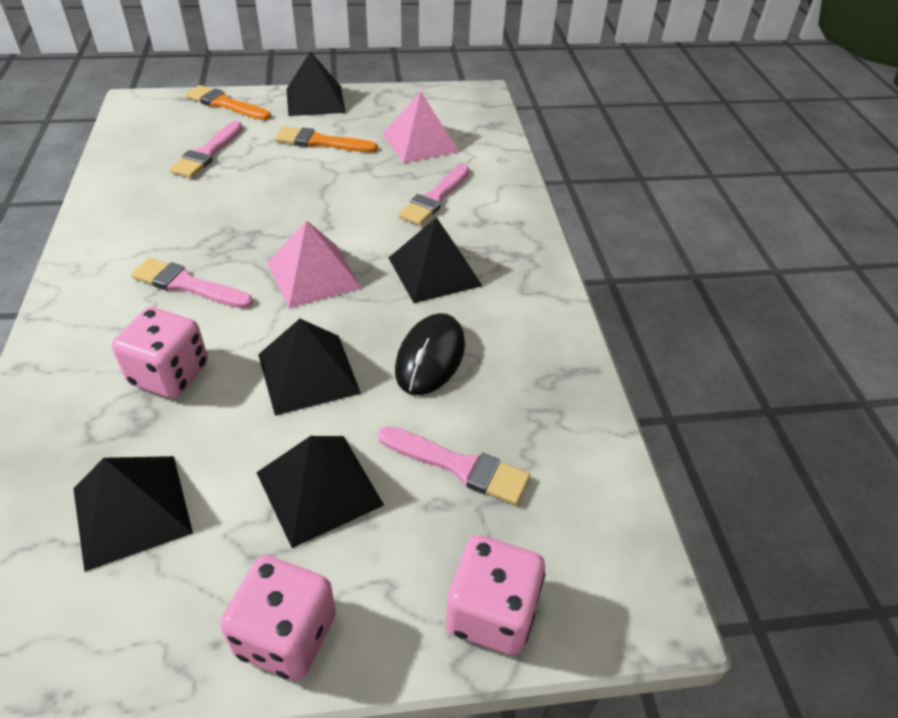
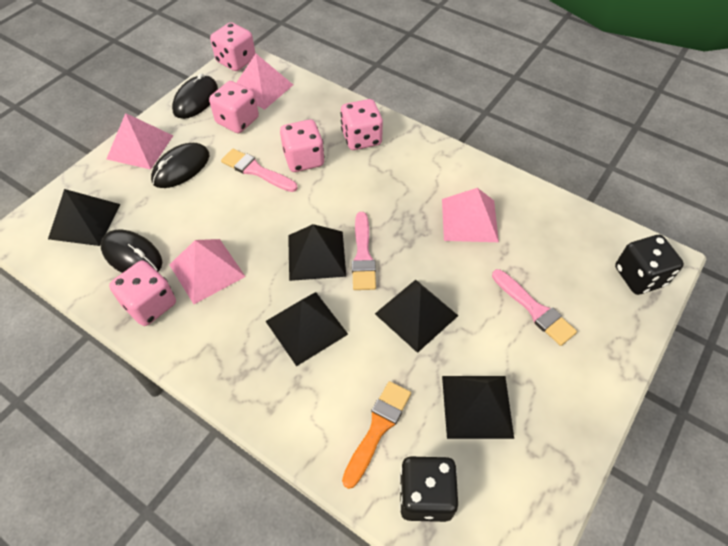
black dice: none = 0 -> [399,456,458,522] [615,235,684,295] = 2
black mouse: [395,313,465,395] = 1 -> [100,229,162,273] [151,143,209,188] [172,73,218,119] = 3
orange brush: [185,85,271,120] [275,126,378,153] = 2 -> [342,381,411,489] = 1
pink brush: [131,258,253,308] [170,121,242,178] [378,426,530,505] [398,165,469,225] = 4 -> [221,149,298,192] [352,212,376,290] [492,269,577,346] = 3
pink dice: [112,307,208,398] [220,555,336,681] [446,535,545,655] = 3 -> [109,260,176,326] [209,81,259,133] [210,22,256,71] [280,119,324,172] [340,99,383,150] = 5
pink pyramid: [267,220,361,308] [382,92,459,163] = 2 -> [107,113,173,169] [169,239,246,304] [236,54,293,110] [442,188,499,242] = 4

